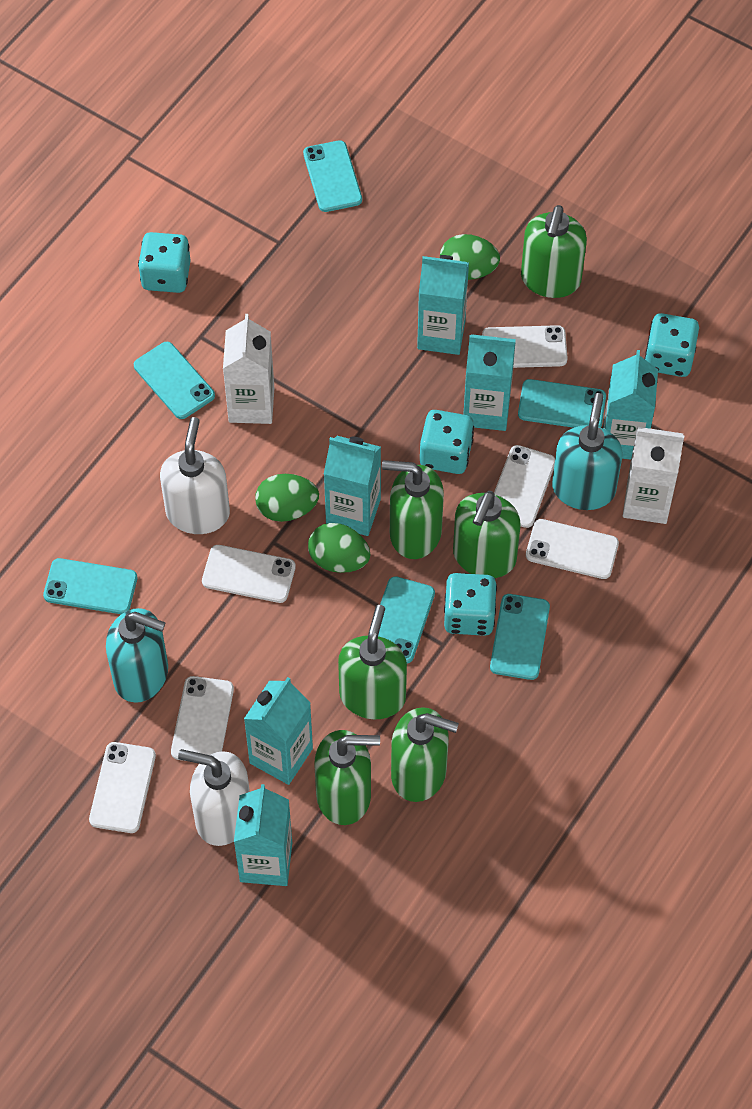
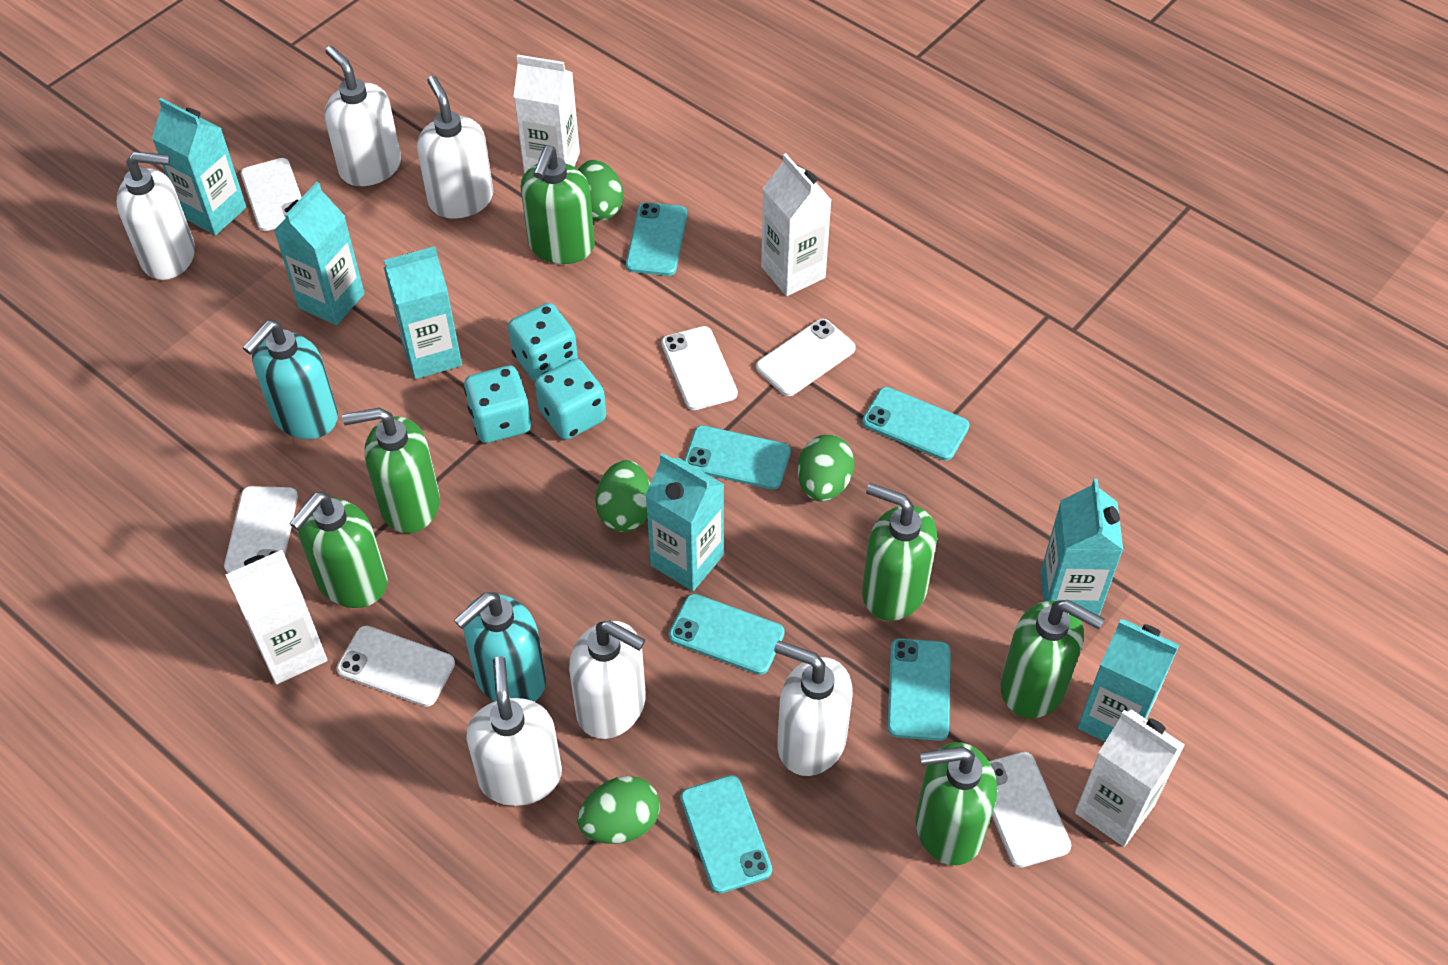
green egg: [255,474,319,522] [308,523,370,573] [440,234,500,280] = 3 -> [577,776,660,844] [578,160,623,221] [595,460,650,532] [798,435,855,501] = 4
turquoise dice: [138,232,191,293] [420,410,474,474] [444,573,497,636] [644,313,699,377] = 4 -> [464,366,531,443] [508,303,578,382] [535,358,606,440] = 3
white carton: [223,314,274,424] [623,427,684,524] = 2 -> [225,550,327,684] [513,55,580,174] [761,153,831,296] [1075,709,1185,847] = 4
white soap dispenser: [160,417,230,534] [178,749,250,846] = 2 -> [116,152,195,280] [324,46,401,186] [417,76,493,219] [466,656,562,806] [569,620,646,739] [774,641,853,776] = 6

